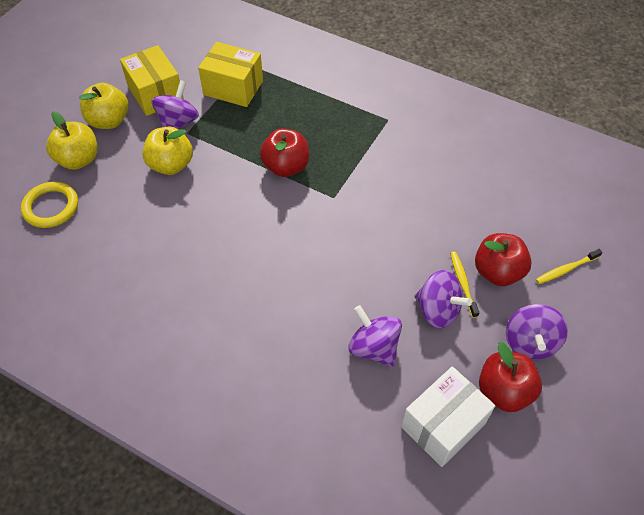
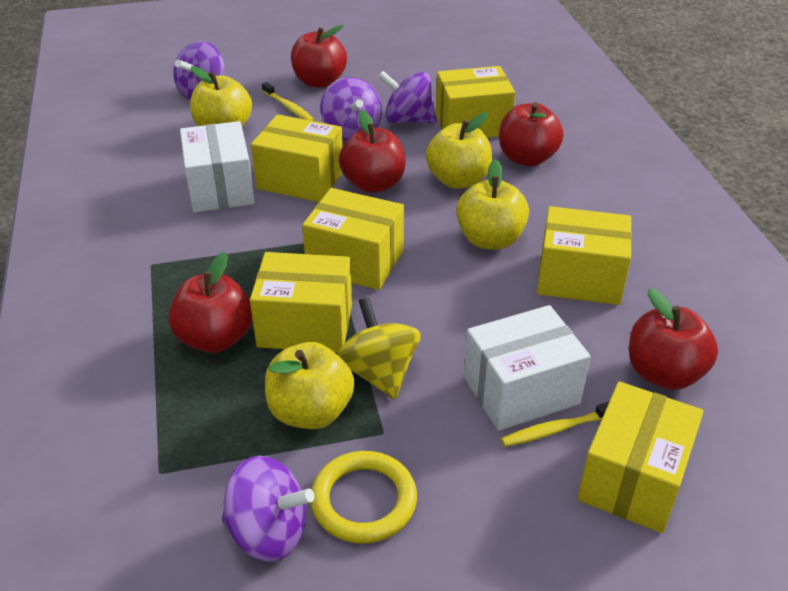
red apple: [260,129,309,177] [475,233,532,286] [479,342,542,412] = 3 -> [169,252,253,353] [291,25,347,88] [339,110,406,193] [499,102,564,166] [629,288,718,390] = 5
white box: [401,366,495,467] = 1 -> [180,121,255,213] [464,305,591,431] = 2
yellow apple: [46,111,98,170] [79,83,129,129] [143,126,193,175] = 3 -> [190,66,252,126] [265,342,354,429] [426,112,492,189] [456,159,529,250] = 4
yellow box: [120,45,184,116] [198,42,263,107] = 2 -> [250,252,352,353] [251,114,343,202] [302,188,404,290] [436,66,515,138] [537,206,632,305] [577,381,704,533] = 6
yellow spinning top: none = 0 -> [337,297,421,399] = 1

